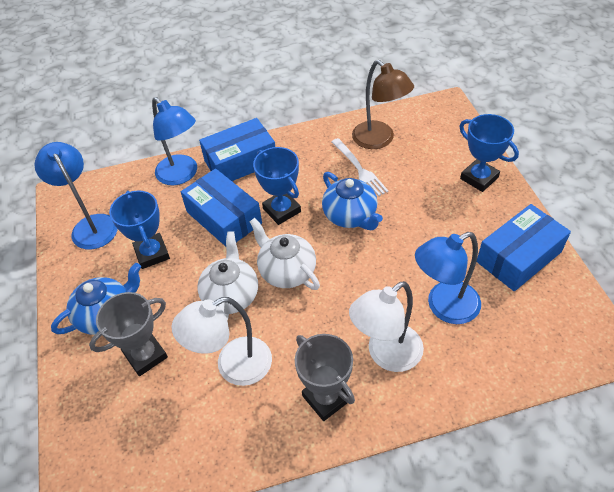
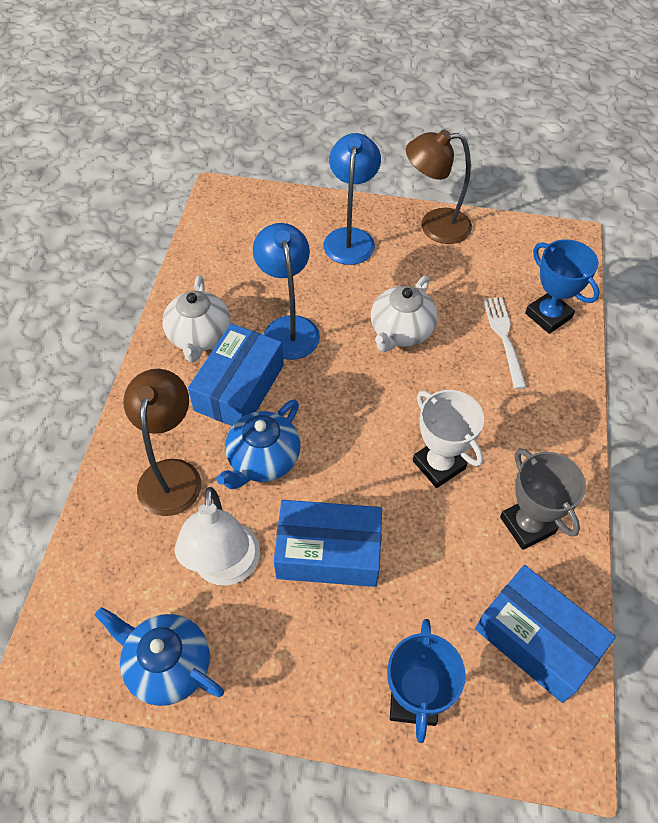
blue lamp: [34,142,118,250] [152,97,197,185] [415,232,481,324] = 3 -> [253,223,320,360] [324,133,381,265] = 2
blue trophy: [109,191,170,269] [253,147,301,225] [459,114,519,192] = 3 -> [387,619,466,743] [525,239,600,334] = 2
brown lamp: [352,60,414,149] = 1 -> [123,369,201,516] [406,129,472,244] = 2
grey trophy: [89,292,168,376] [295,334,355,421] = 2 -> [500,448,586,550] = 1
white lamp: [172,297,272,386] [349,281,424,372] = 2 -> [175,487,260,586] = 1
white trophy: none = 0 -> [413,390,484,488] = 1

